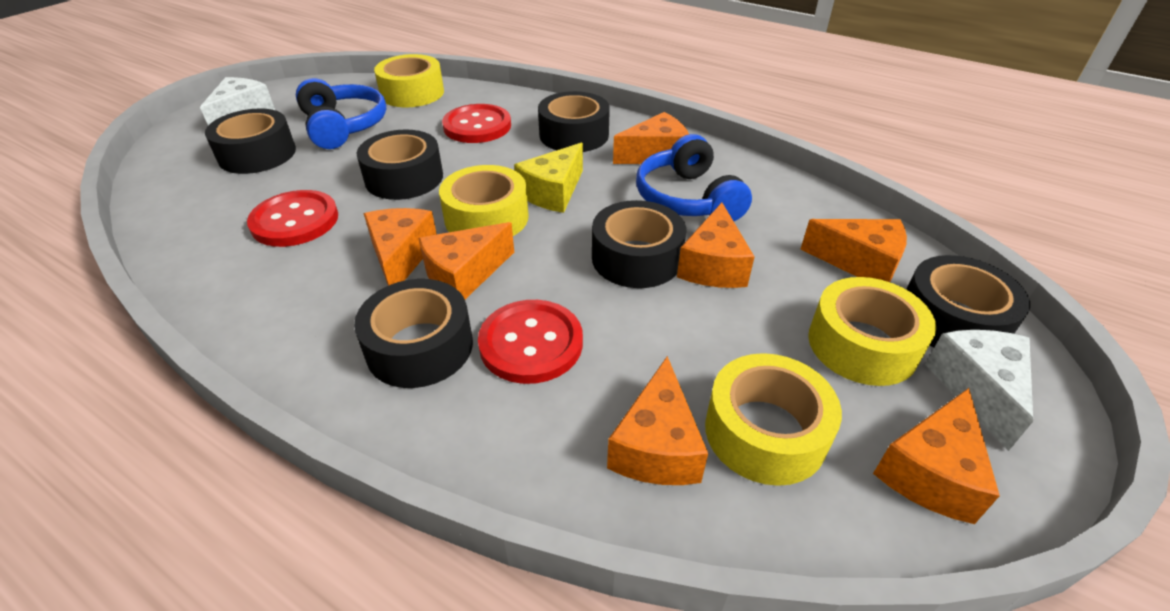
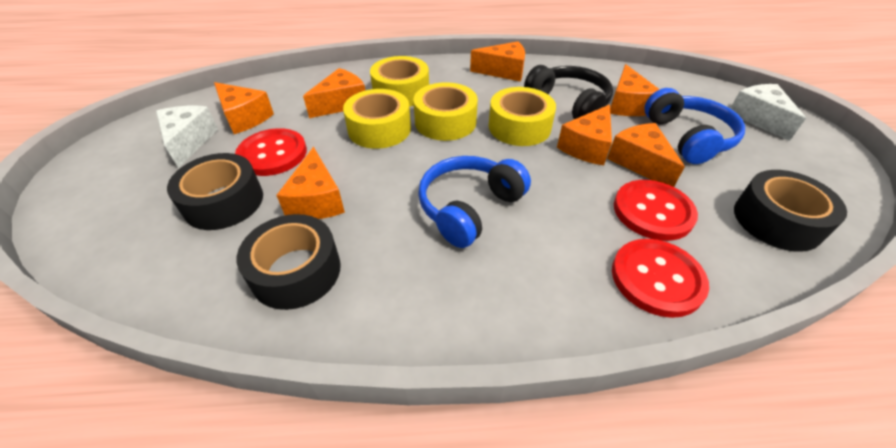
black headphones: none = 0 -> [524,65,613,119] = 1
black tape: [205,108,296,174] [354,279,473,388] [357,130,443,200] [538,91,610,152] [592,200,686,288] [906,255,1030,348] = 6 -> [167,153,263,230] [237,214,341,310] [734,170,847,252] = 3
yellow cheese: [514,143,583,213] = 1 -> none = 0

